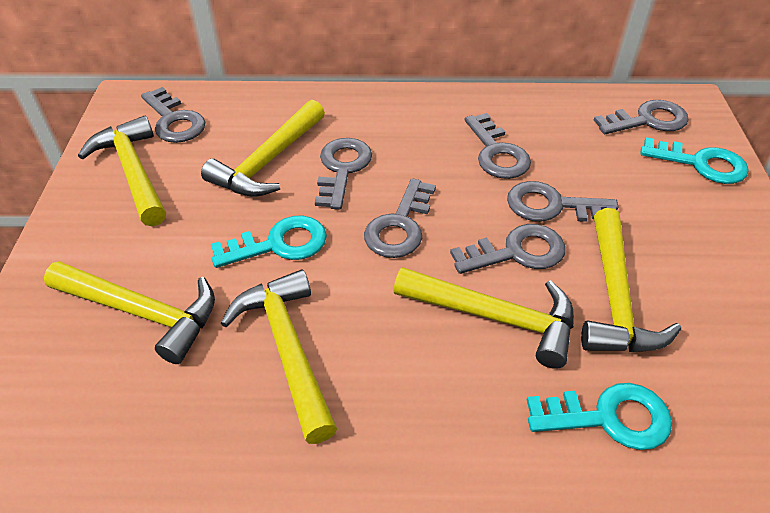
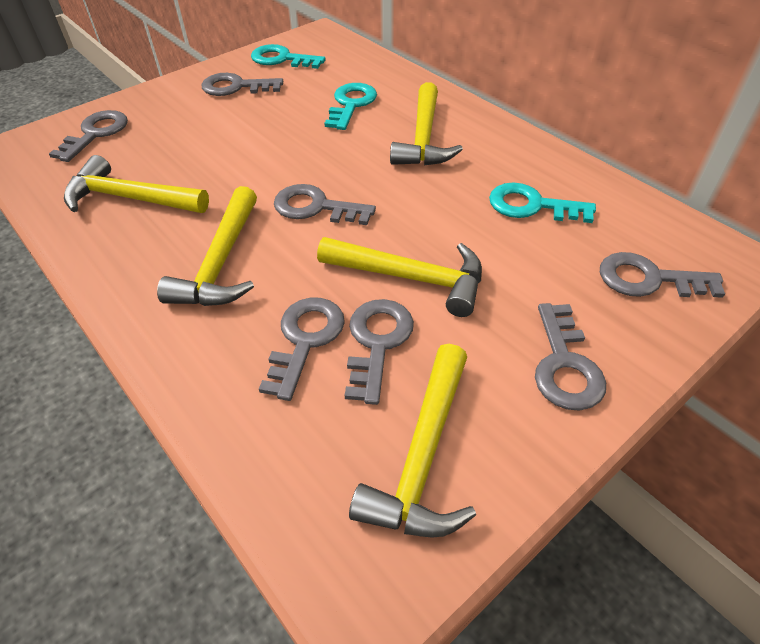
yellow hammer: [44,261,215,364] [78,116,166,226] [201,100,325,197] [220,269,337,444] [394,267,574,369] [581,208,681,352] = 6 -> [64,155,209,213] [157,186,257,306] [317,237,482,317] [349,344,476,538] [390,82,463,165] = 5

